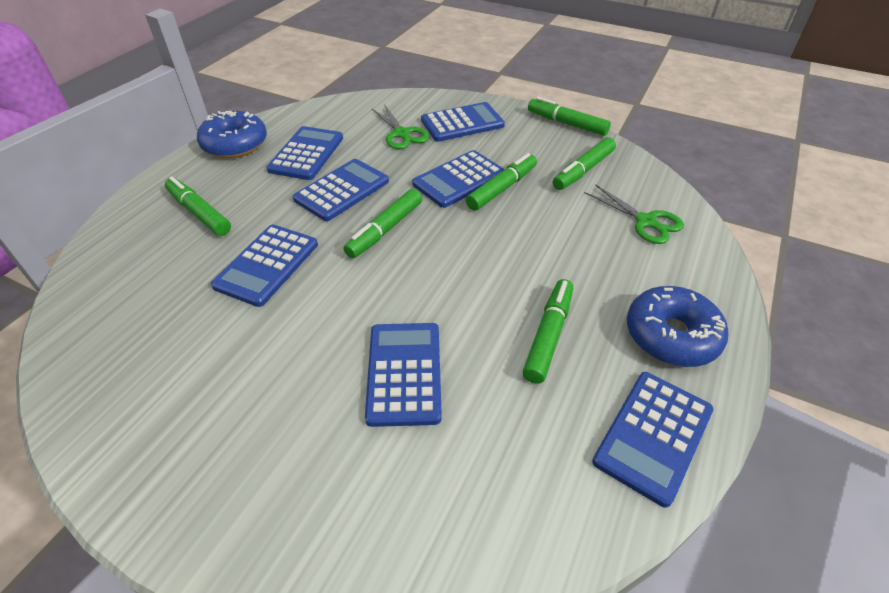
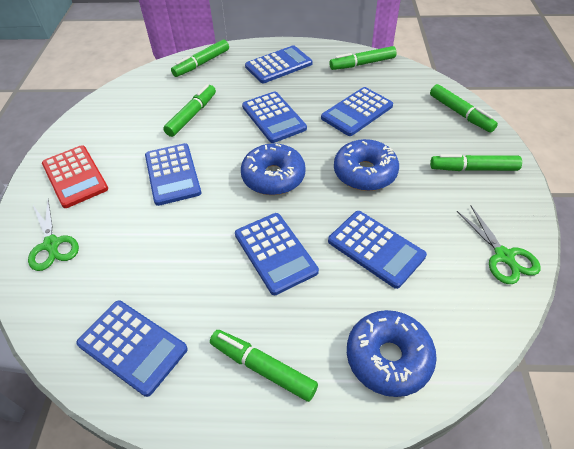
blue donut: [197,111,267,158] [627,286,728,367] = 2 -> [241,143,306,195] [334,139,399,191] [347,310,437,397] = 3
red calculator: none = 0 -> [42,145,108,208] = 1

